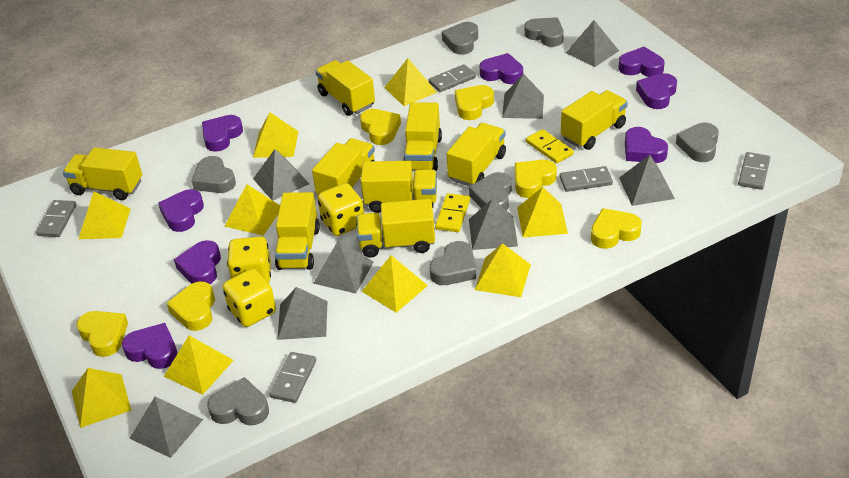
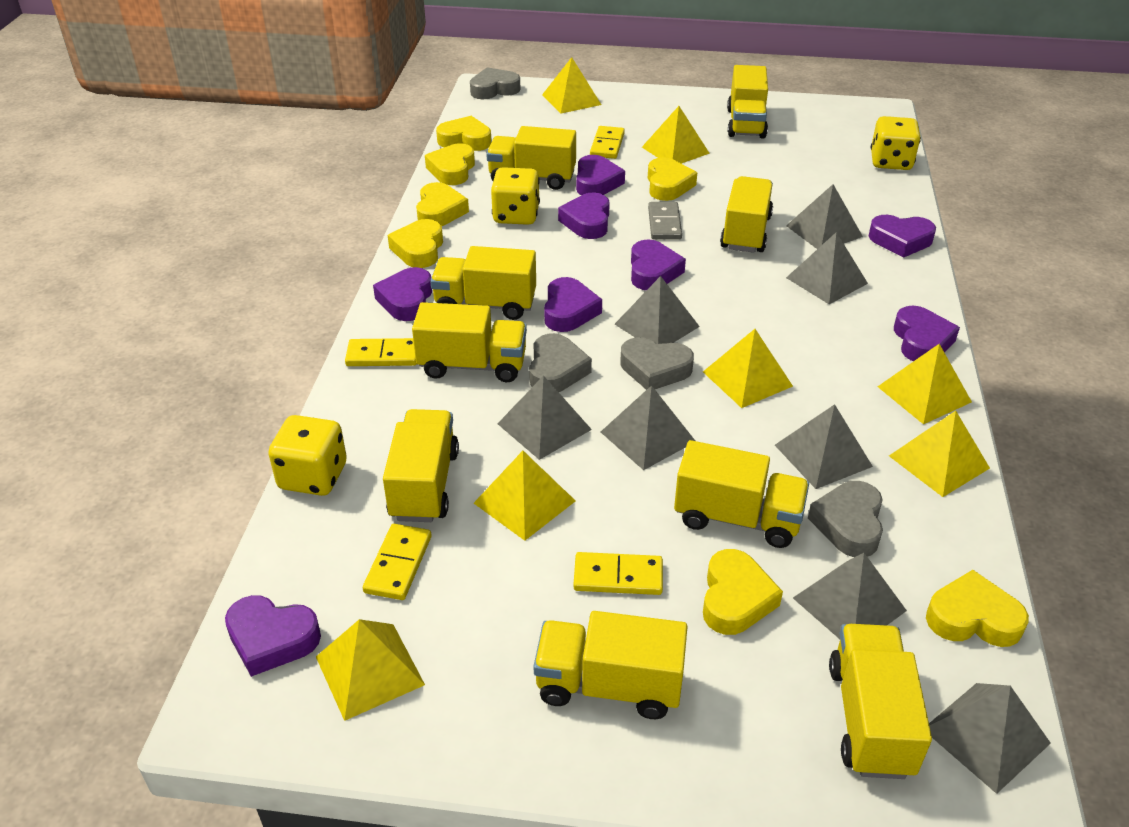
grey domino: [36,200,76,237] [270,352,316,403] [429,64,476,92] [560,166,613,192] [738,152,770,190] = 5 -> [648,202,682,240] = 1
grey heart: [192,156,236,193] [207,377,269,426] [430,241,476,285] [442,22,478,55] [469,172,512,211] [525,17,564,47] [676,123,719,162] = 7 -> [470,67,521,99] [529,333,592,392] [620,337,694,390] [808,481,883,557] = 4
yellow domino: [435,193,470,232] [526,129,574,164] = 2 -> [345,338,416,366] [363,524,432,600] [573,552,663,595] [590,126,625,159] = 4
yellow heart: [76,311,128,357] [167,282,215,331] [360,109,401,145] [455,85,494,120] [515,160,557,198] [591,208,642,249] = 6 -> [388,219,443,268] [416,182,469,226] [425,143,475,185] [436,116,491,151] [648,157,697,201] [703,549,783,635] [926,570,1029,647] = 7
yellow pyramid: [72,368,131,428] [79,192,131,239] [164,336,234,395] [224,184,280,235] [253,112,298,158] [362,255,428,313] [384,58,437,106] [475,243,531,297] [517,187,568,238] = 9 -> [316,619,425,721] [474,451,575,541] [542,57,601,114] [642,106,710,164] [703,329,793,408] [877,344,972,424] [889,411,990,497] = 7

